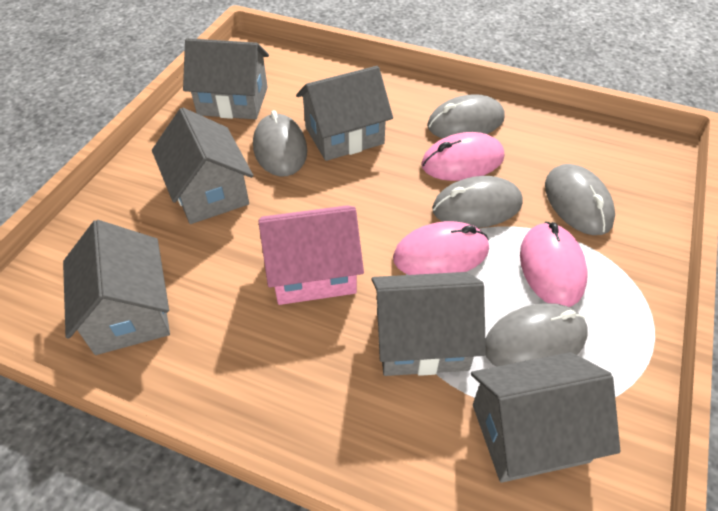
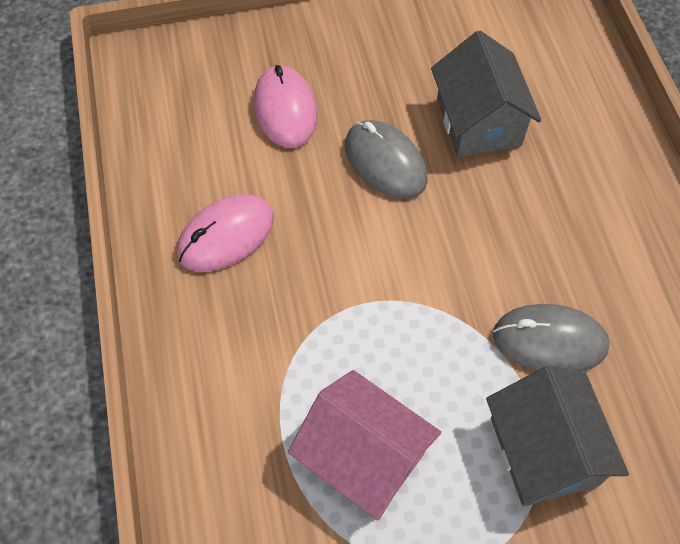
grey house: [63,220,170,355] [152,108,253,224] [183,38,269,119] [296,66,393,161] [372,272,486,376] [471,352,620,483] = 6 -> [431,31,542,158] [486,366,629,507] = 2
grey mouse: [253,110,307,176] [427,94,505,138] [432,176,523,228] [485,303,588,367] [545,164,615,235] = 5 -> [345,120,428,199] [493,304,610,371] = 2
pink mouse: [393,221,489,275] [421,132,504,181] [520,222,587,307] = 3 -> [177,195,274,272] [254,65,317,148] = 2

